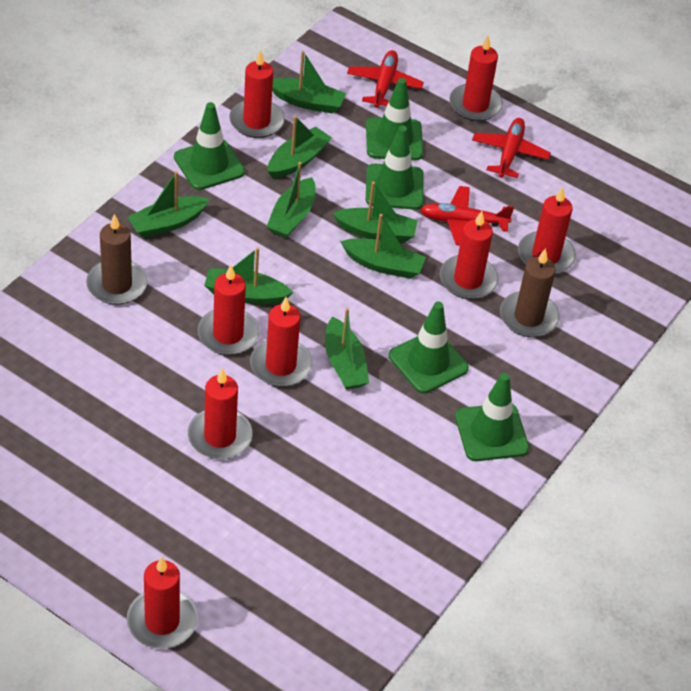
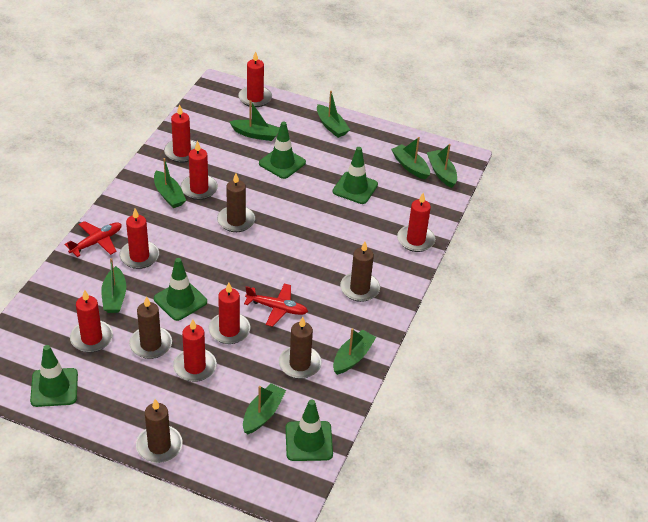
brown candle: [86,214,148,305] [500,248,560,337] = 2 -> [129,296,172,359] [136,399,182,463] [217,173,255,232] [279,316,322,379] [340,242,380,302] = 5
red plane: [347,50,424,108] [420,186,514,246] [472,118,551,178] = 3 -> [65,221,122,257] [244,283,308,327] = 2

